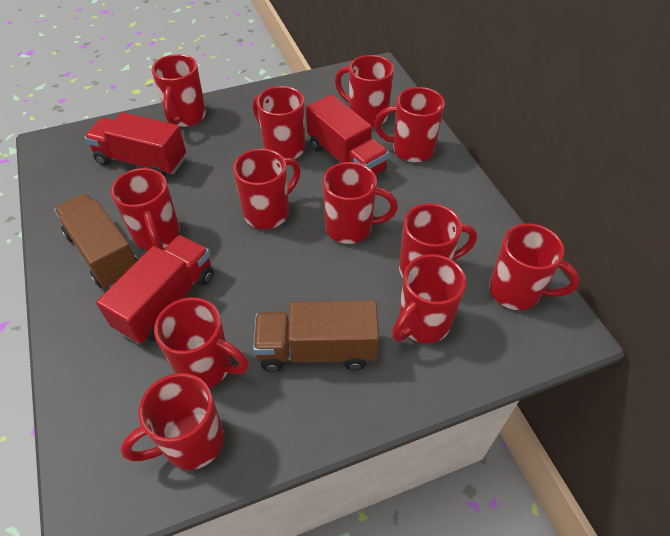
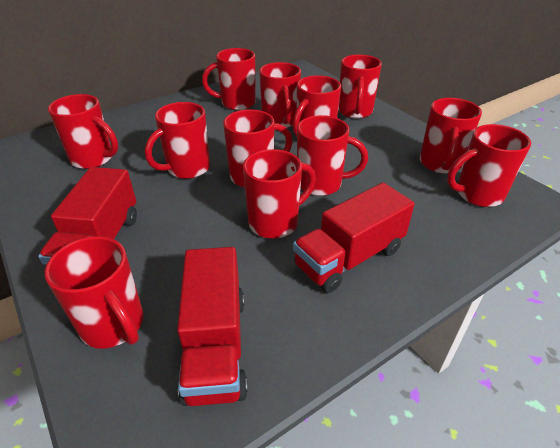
brown truck: [54,193,138,288] [253,300,379,372] = 2 -> none = 0

